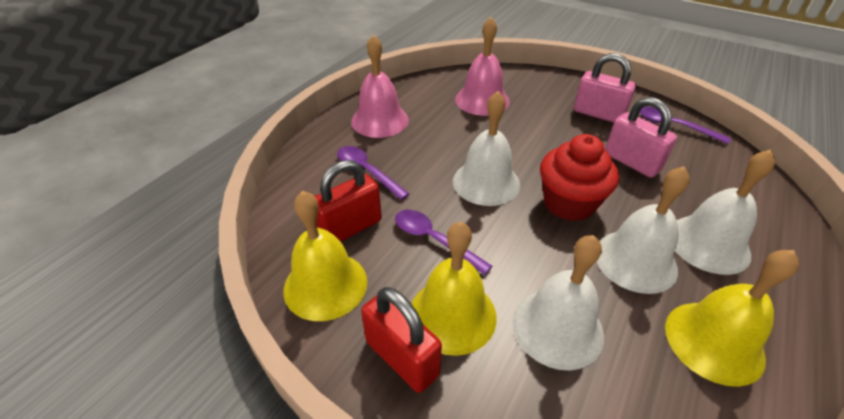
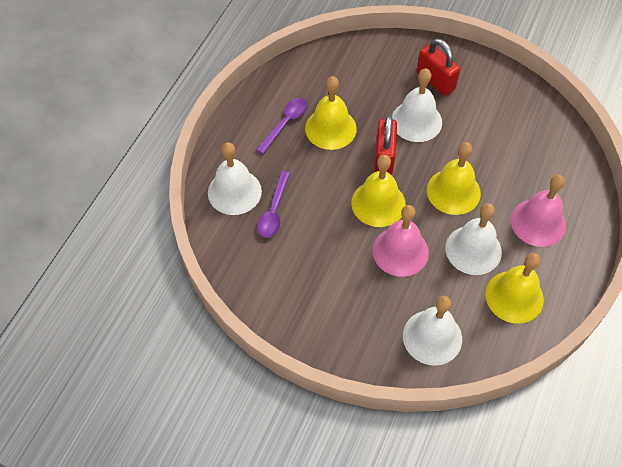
pink padlock: [574,53,636,123] [605,97,677,178] = 2 -> none = 0
purple spoon: [337,146,410,200] [395,210,492,275] [640,107,731,144] = 3 -> [256,98,308,154] [257,171,290,237] = 2
red cupcake: [540,134,619,221] = 1 -> none = 0
yellow bell: [283,191,367,321] [411,222,497,356] [665,250,799,387] = 3 -> [305,76,357,150] [351,155,406,227] [427,142,481,215] [485,253,544,324] = 4

